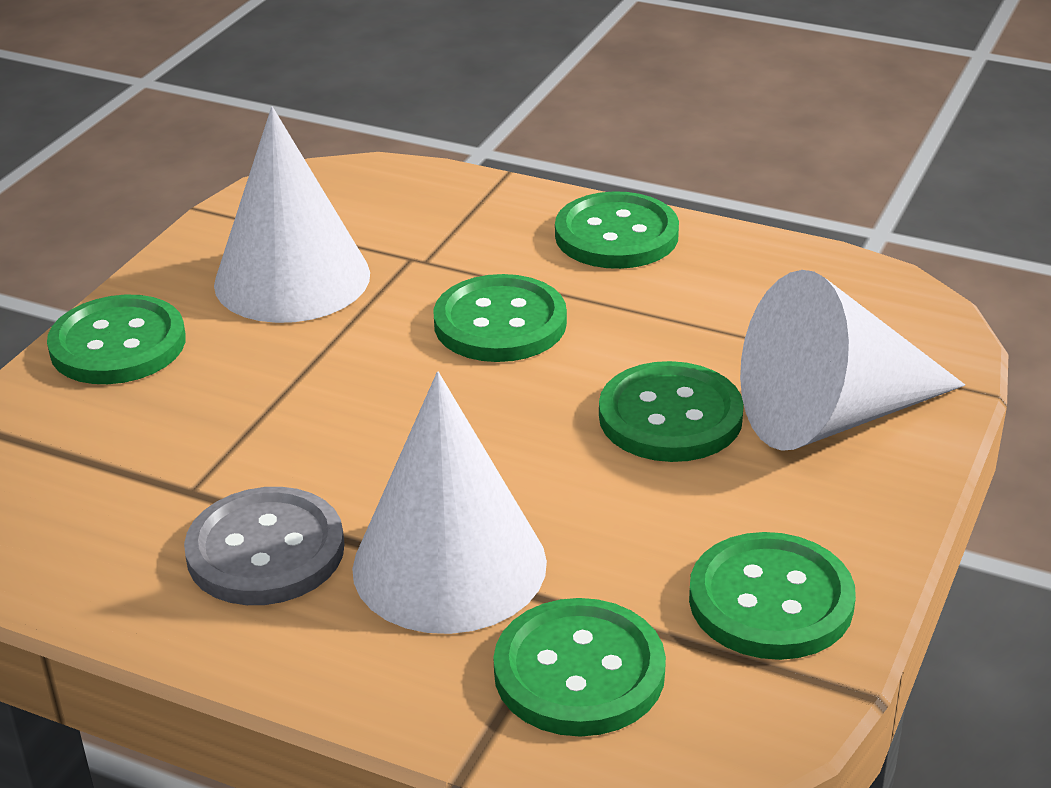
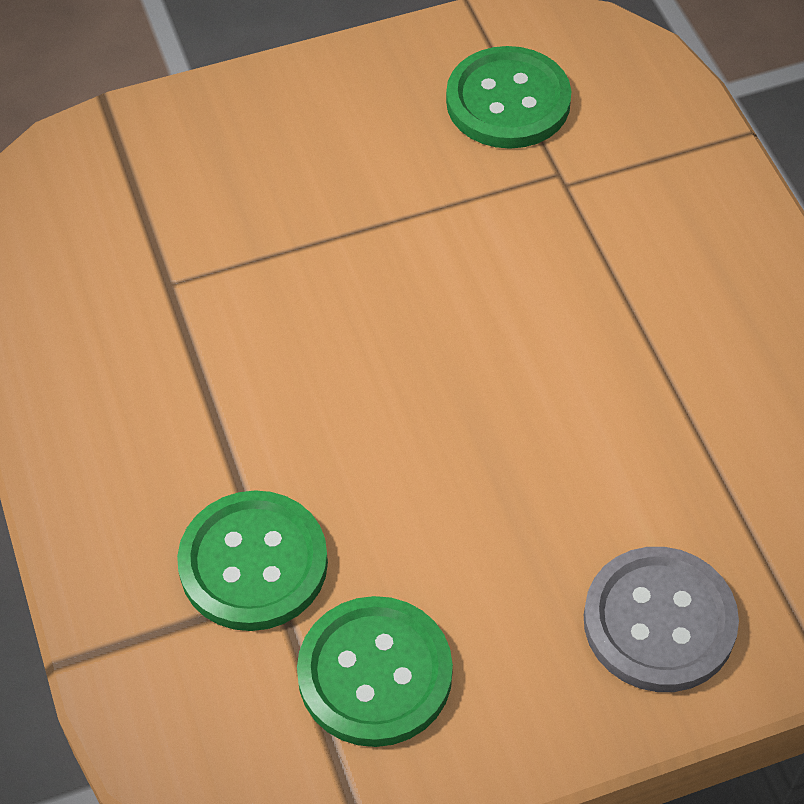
green button: [47,295,186,384] [433,274,567,362] [493,598,666,736] [555,191,679,269] [599,361,744,462] [689,532,856,660] = 6 -> [177,490,328,631] [297,596,453,747] [446,46,571,149] = 3
white cone: [214,107,370,323] [352,372,547,634] [740,270,965,451] = 3 -> none = 0

